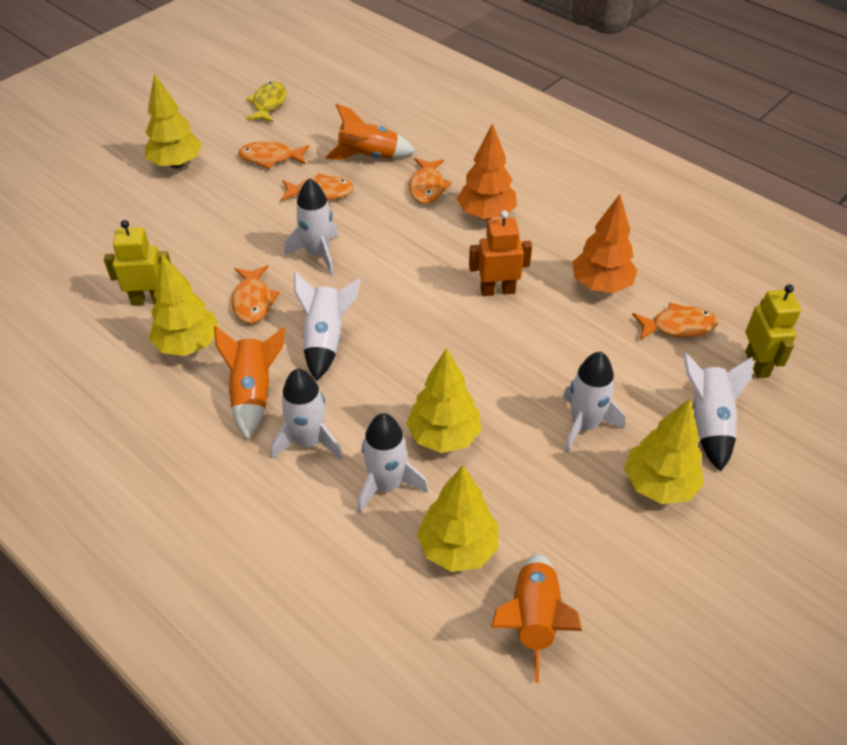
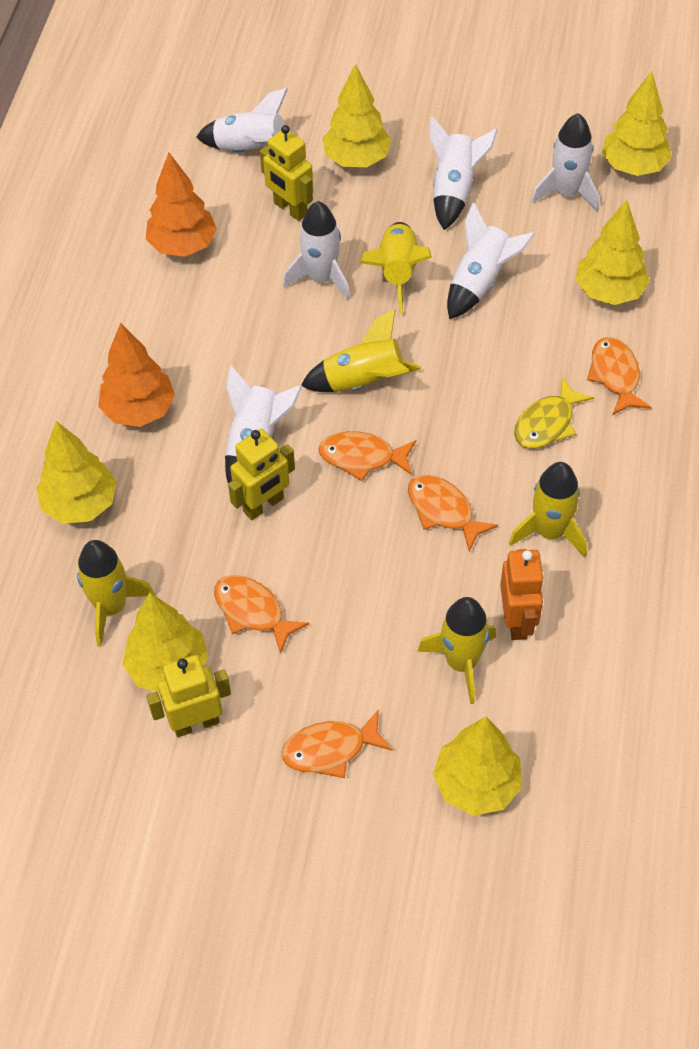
orange rocket: [214,326,285,439] [325,103,415,160] [491,554,582,682] = 3 -> none = 0
yellow robot: [104,220,171,305] [745,285,801,378] = 2 -> [147,655,231,737] [228,429,295,520] [260,125,313,221] = 3
yellow rocket: none = 0 -> [77,540,155,647] [301,309,421,392] [360,222,432,313] [417,597,496,704] [509,462,587,558] = 5
yellow tree: [145,73,202,168] [149,255,219,356] [406,348,482,453] [417,465,499,572] [624,399,704,504] = 5 -> [36,421,116,524] [122,593,208,692] [323,64,391,167] [433,717,522,816] [576,200,650,305] [602,71,672,176] = 6

